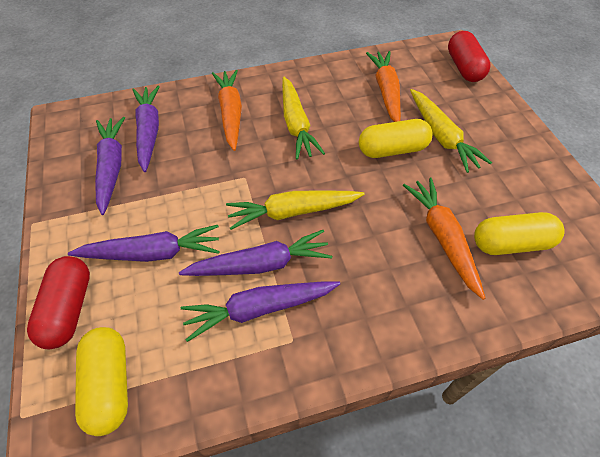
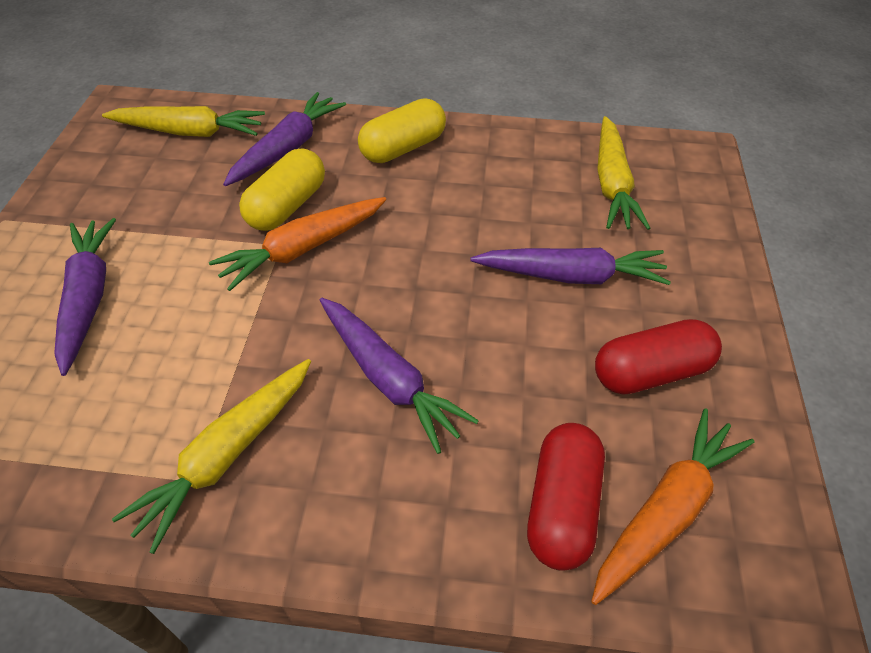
orange carrot: [212,70,242,151] [366,51,401,122] [403,178,485,300] = 3 -> [209,197,386,291] [591,408,755,605] = 2
purple carrot: [68,225,220,262] [95,117,125,215] [132,86,160,172] [179,230,332,276] [181,281,340,342] = 5 -> [54,218,116,376] [223,92,346,186] [320,298,479,454] [470,248,671,285] = 4
yellow capsule: [75,327,128,436] [359,119,433,158] [474,212,565,255] = 3 -> [239,148,325,231] [358,99,446,163] = 2

